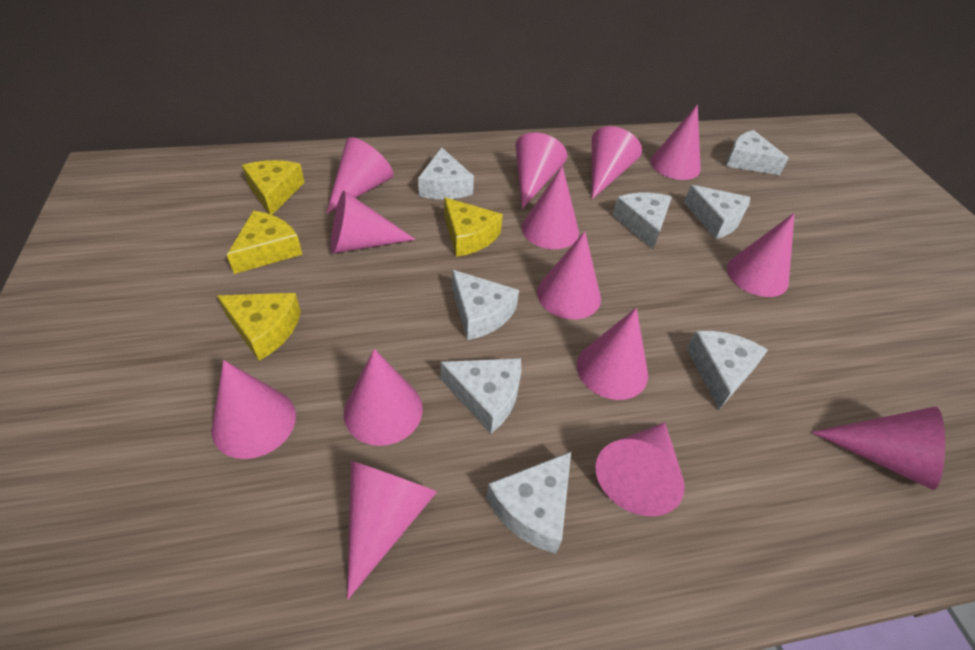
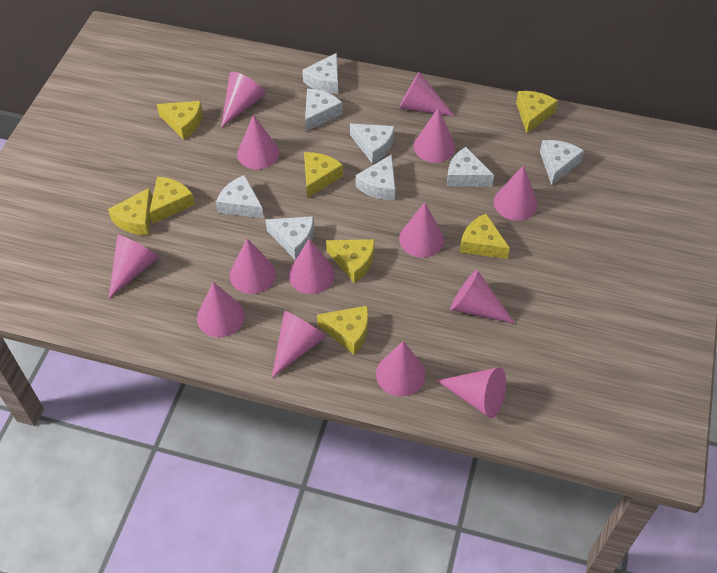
yellow cheese: [217,293,301,361] [227,211,302,274] [242,160,305,215] [444,197,503,257] = 4 -> [108,188,152,235] [149,177,195,224] [157,101,203,140] [304,152,343,198] [317,306,368,355] [326,239,375,283] [460,214,510,259] [516,91,558,133] = 8

